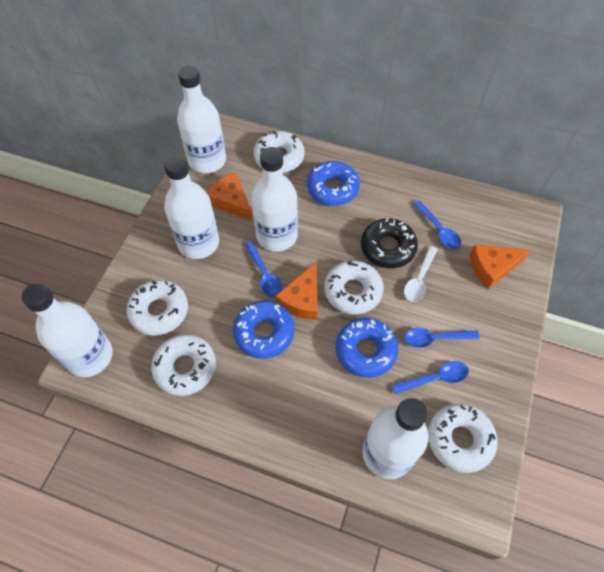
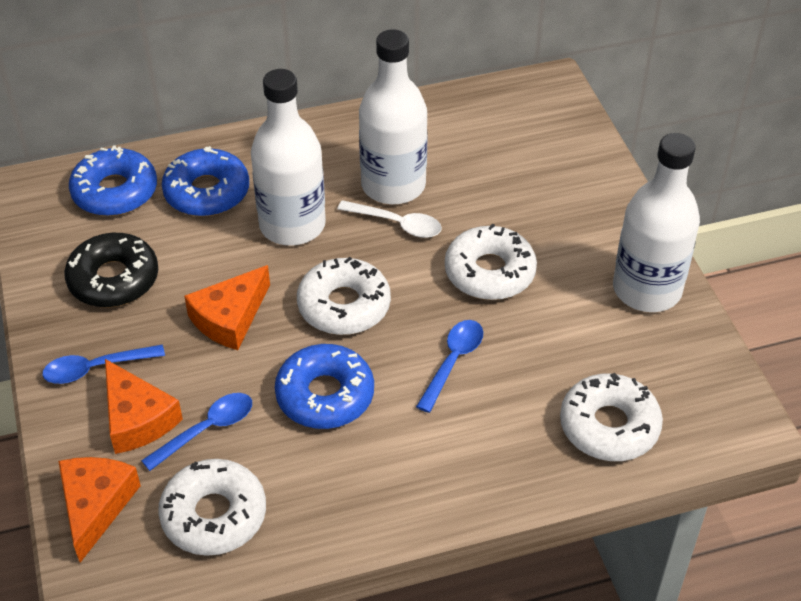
blue spoon: [245,242,282,297] [392,361,469,394] [404,328,480,348] [413,201,461,249] = 4 -> [42,345,165,384] [141,393,252,471] [416,320,483,413] = 3
white bottle: [22,283,113,377] [164,155,219,259] [177,66,226,173] [251,147,298,251] [362,398,428,479] = 5 -> [251,69,326,246] [359,29,428,204] [613,133,700,312] = 3
white donut: [127,280,188,336] [151,334,216,396] [254,131,305,173] [324,260,384,314] [428,404,498,473] = 5 -> [158,459,266,556] [297,257,391,335] [445,224,537,300] [560,373,663,461] = 4

